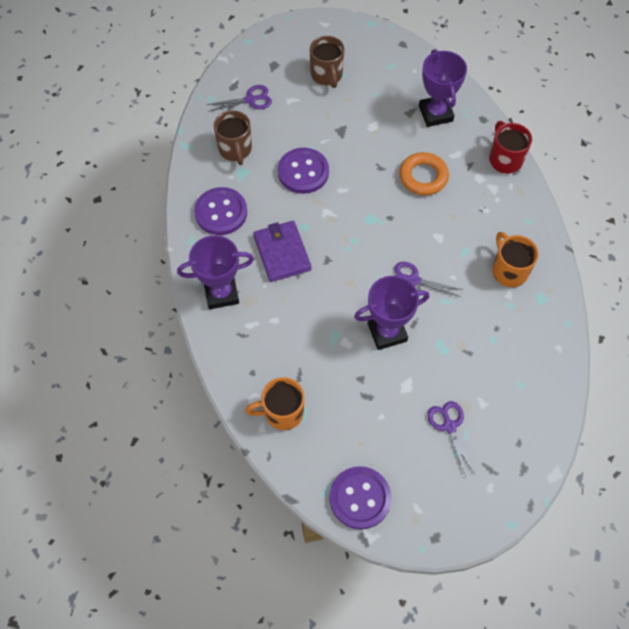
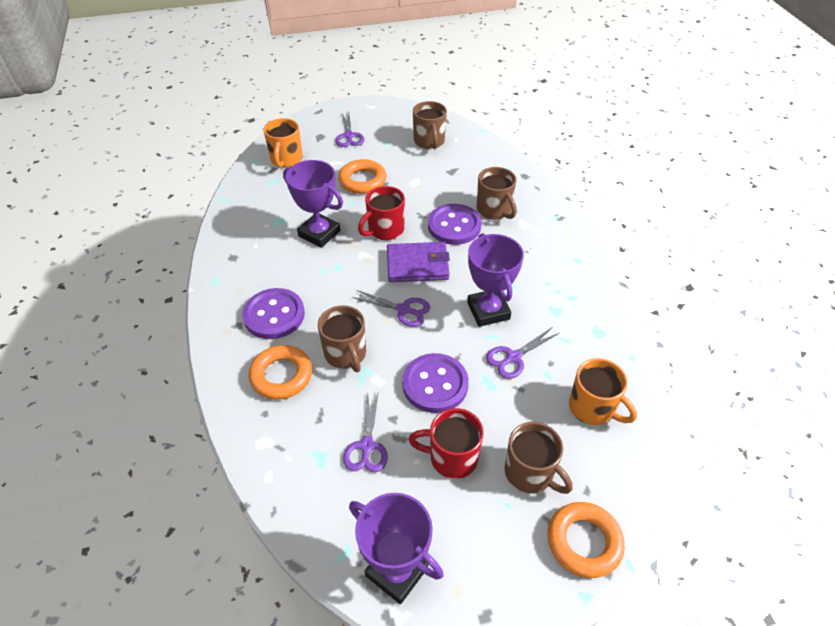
brown mug: [214,110,252,165] [310,36,345,88] = 2 -> [318,305,366,372] [413,101,447,149] [477,167,517,220] [505,422,572,494] = 4
orange ring: [399,152,449,195] = 1 -> [249,345,312,400] [338,159,386,194] [548,502,625,578] = 3
purple scissors: [206,85,272,112] [394,262,463,297] [427,401,475,477] = 3 -> [336,113,364,147] [343,391,388,472] [352,290,430,327] [486,328,559,379] = 4
red mug: [489,121,532,174] = 1 -> [358,186,405,240] [408,408,484,479] = 2

